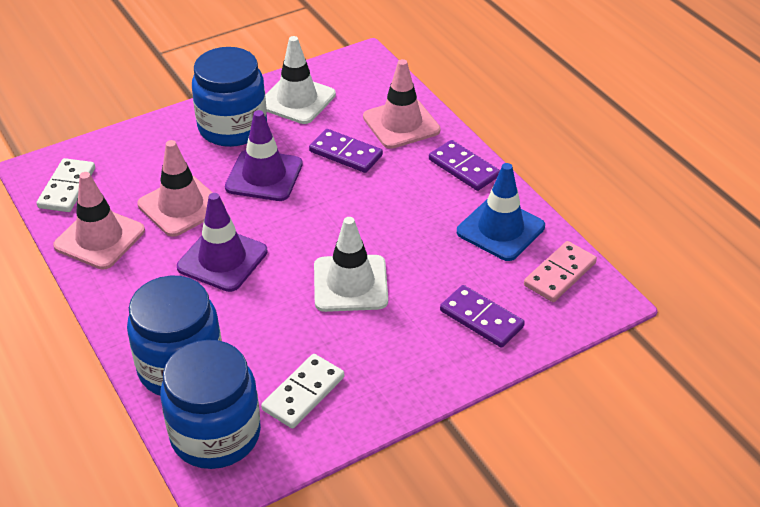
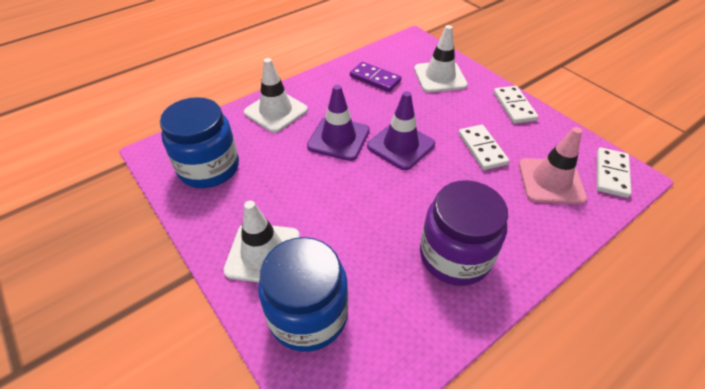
blue jar: [127,276,222,396] [161,340,261,469] [192,47,267,147] = 3 -> [160,97,239,188] [258,237,348,352] = 2
blue traffic cone: [457,163,545,261] = 1 -> none = 0
pink domino: [524,241,597,302] = 1 -> none = 0
pink traffic cone: [53,172,145,270] [137,140,224,237] [363,59,441,149] = 3 -> [519,127,587,204] = 1
purple domino: [309,129,383,173] [429,140,500,191] [440,285,525,348] = 3 -> [350,62,401,92] = 1
purple jar: none = 0 -> [420,180,508,286] = 1
white domino: [37,158,95,212] [261,354,344,429] = 2 -> [459,125,509,170] [494,86,538,124] [597,148,631,198] = 3
white traffic cone: [265,36,336,124] [314,217,388,312] = 2 -> [223,200,300,282] [244,58,308,133] [414,25,467,92] = 3

